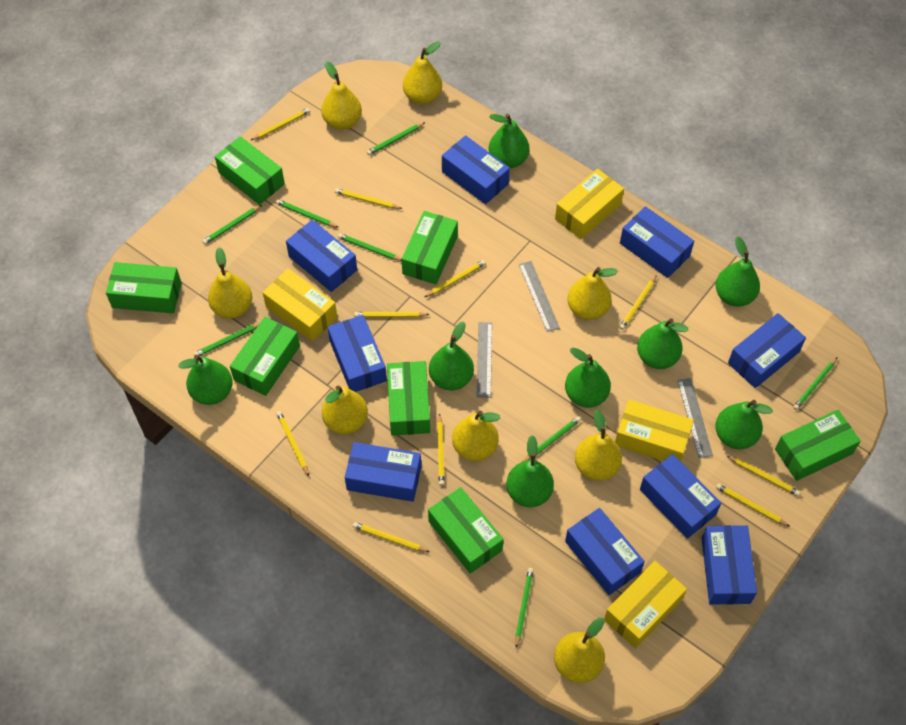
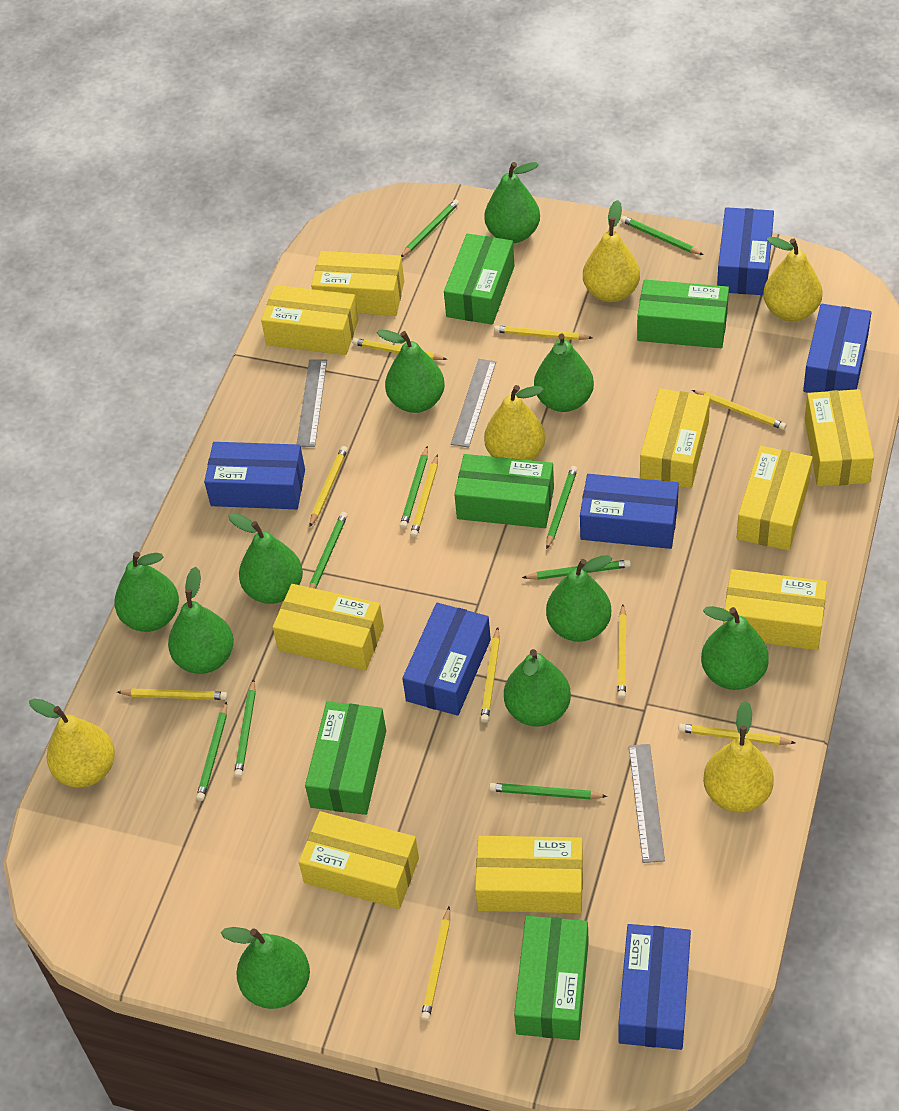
blue box: [286,220,357,292] [328,315,387,392] [345,442,421,502] [442,135,510,204] [565,508,645,595] [620,206,694,278] [640,454,721,539] [701,525,757,605] [728,313,806,388] = 9 -> [204,442,305,509] [402,603,491,716] [580,474,679,549] [618,924,691,1050] [717,207,774,295] [803,304,872,393] = 6
green box: [106,262,182,313] [215,136,285,205] [230,317,300,396] [387,361,430,436] [402,211,458,284] [428,487,504,574] [775,410,861,481] = 7 -> [305,701,386,815] [444,233,515,325] [454,454,554,528] [514,916,589,1040] [637,280,729,348] = 5
green pear: [178,355,233,405] [429,322,474,390] [489,114,529,168] [506,435,554,507] [565,348,611,408] [637,318,688,369] [715,400,773,449] [716,236,760,307] = 8 -> [115,552,179,632] [168,567,234,674] [221,927,310,1009] [229,513,303,604] [377,330,445,413] [484,162,540,243] [504,649,571,727] [534,333,594,412] [546,555,612,642] [701,606,769,690] = 10
green pencil: [194,323,260,356] [202,205,262,245] [276,199,339,228] [338,233,402,261] [367,122,425,155] [515,568,534,648] [522,416,581,462] [793,358,837,410] = 8 -> [196,701,227,801] [234,679,256,778] [309,512,348,589] [400,446,428,529] [401,199,459,257] [489,783,607,799] [522,560,631,580] [546,466,578,550] [621,216,703,255] = 9
yellow box: [263,269,337,341] [555,169,624,239] [604,561,687,648] [615,399,694,462] = 4 -> [261,285,359,355] [273,584,384,670] [299,811,419,909] [311,251,404,316] [475,836,583,913] [640,388,710,488] [723,569,827,650] [737,446,813,551] [805,389,874,487] = 9
yellow pear: [208,247,252,318] [321,62,362,130] [322,385,368,434] [403,41,442,104] [452,411,500,461] [554,618,605,683] [567,267,618,320] [575,409,622,481] = 8 -> [29,698,115,788] [484,385,545,461] [583,200,640,302] [703,701,774,813] [763,237,823,322] = 5

